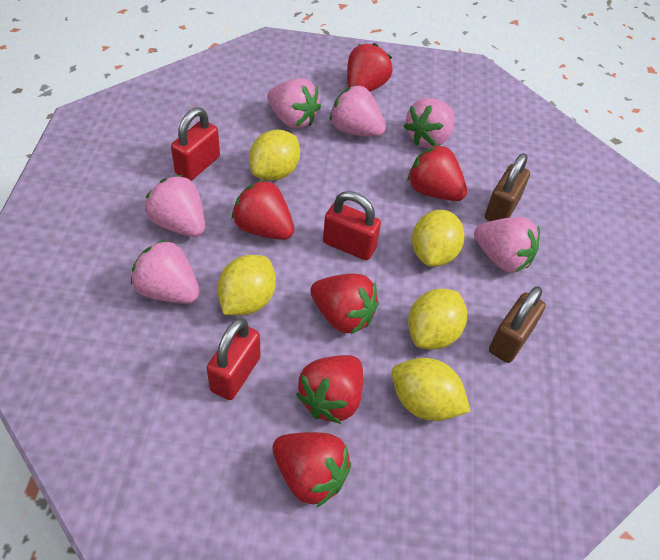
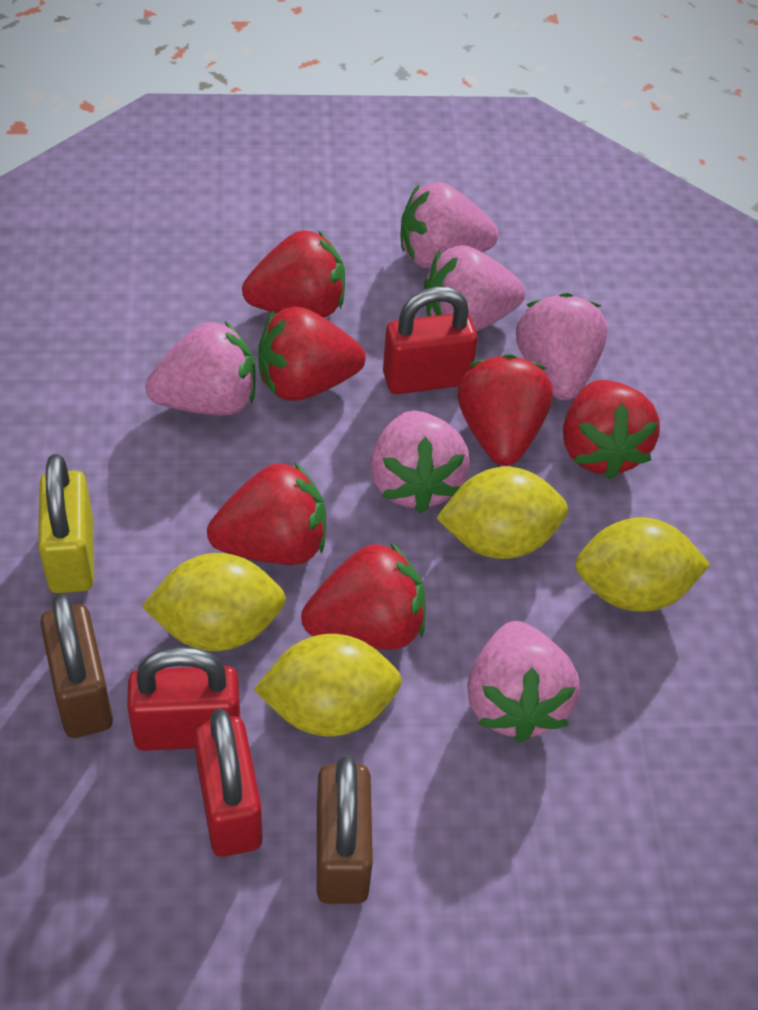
yellow lemon: [217,255,276,315] [249,130,300,181] [392,358,471,421] [408,289,467,349] [412,210,464,267] = 5 -> [142,553,286,651] [254,634,402,736] [437,467,568,559] [575,517,710,612] = 4
yellow padlock: none = 0 -> [38,454,94,593] = 1

